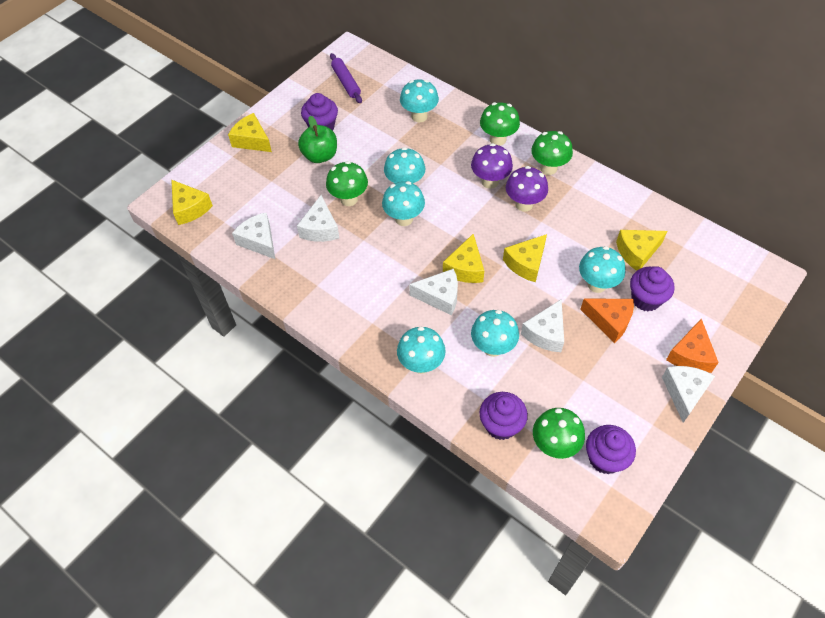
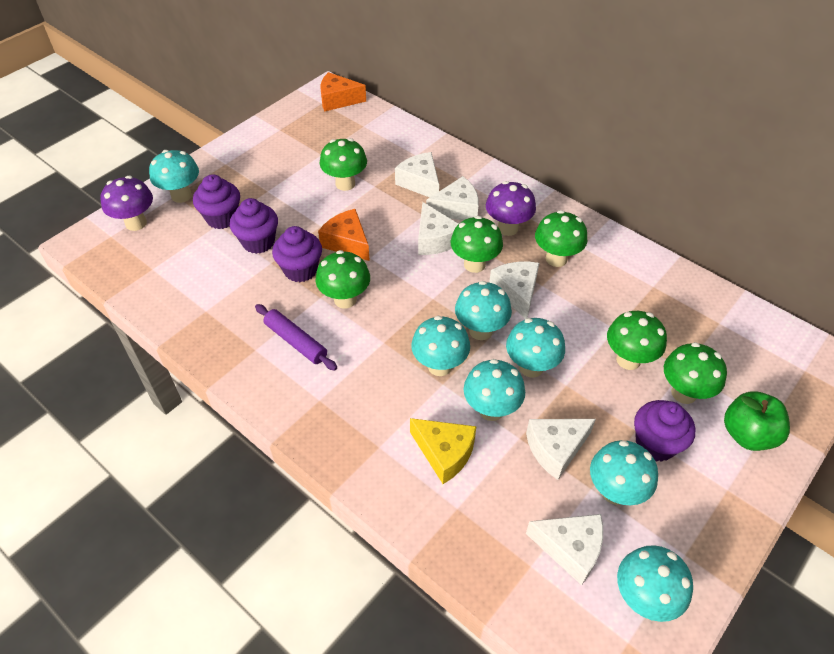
green mushroom: [326,161,368,206] [480,102,520,146] [531,131,573,175] [533,408,585,459] = 4 -> [316,250,370,309] [320,138,367,191] [451,216,503,273] [535,210,587,267] [607,311,667,370] [664,342,727,404] = 6
turquoise mushroom: [382,181,425,226] [384,147,425,184] [397,327,446,374] [400,80,439,122] [471,310,519,357] [579,246,625,293] = 6 -> [149,150,199,203] [411,316,470,376] [455,281,512,340] [464,359,525,421] [506,318,565,378] [590,440,658,505] [617,545,693,622] = 7
white cheese: [232,213,275,259] [297,195,339,242] [409,269,458,315] [521,299,564,352] [662,366,715,423] = 5 -> [395,152,439,197] [418,202,458,255] [426,176,479,220] [489,262,539,319] [526,419,596,480] [526,514,603,585] = 6
yellow cheese: [171,180,213,225] [228,113,272,152] [443,234,484,283] [503,234,547,282] [616,230,667,271] = 5 -> [410,418,476,484] = 1

